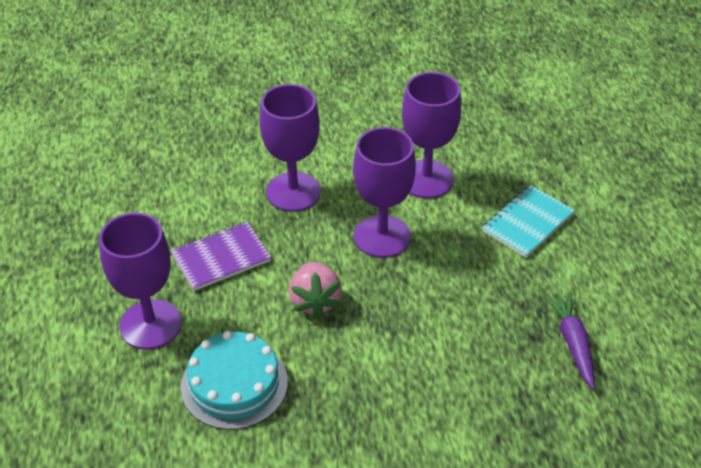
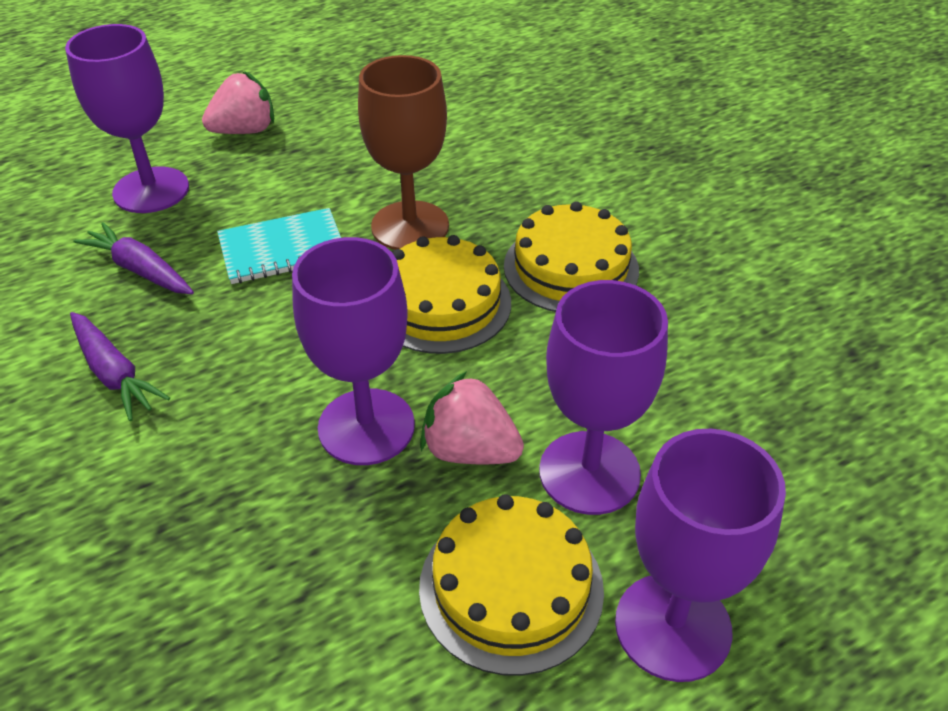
brown goblet: none = 0 -> [358,55,449,250] = 1
pink strawberry: [289,262,342,319] = 1 -> [202,71,274,134] [420,371,524,464] = 2
purple carrot: [544,292,595,390] = 1 -> [70,312,170,421] [73,222,194,294] = 2
purple notebook: [171,222,271,291] = 1 -> none = 0
turquoise cake: [181,331,288,430] = 1 -> none = 0
yellow cake: none = 0 -> [392,235,511,354] [419,494,604,676] [504,201,639,312] = 3

